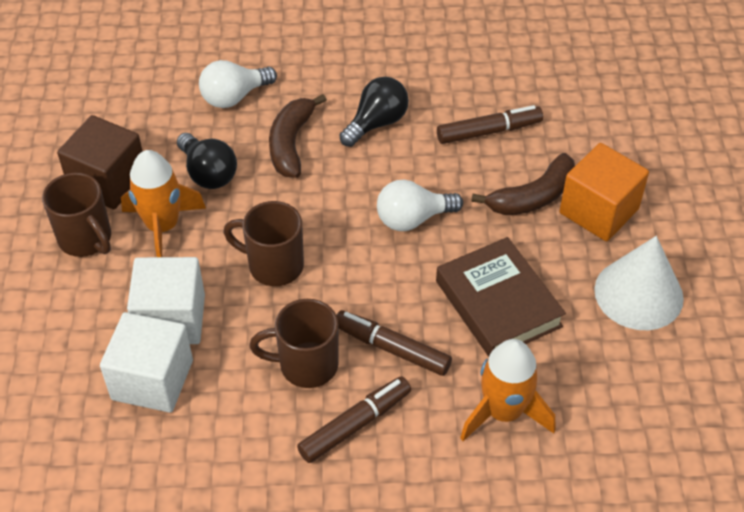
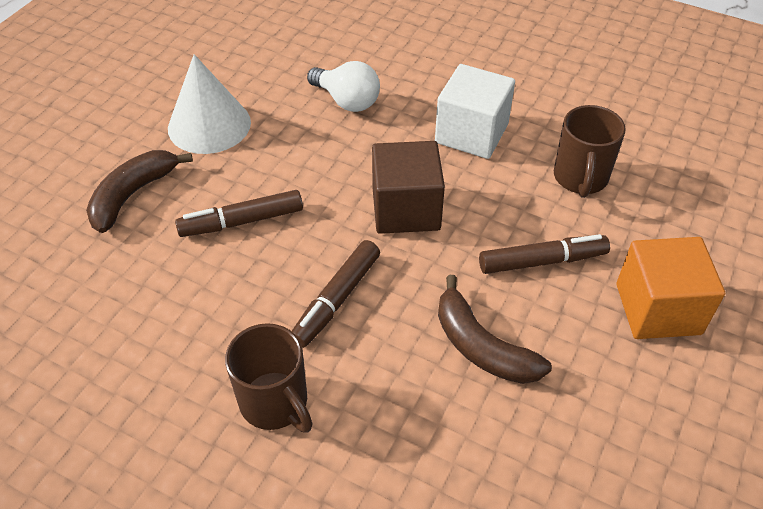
black light bulb: [177,133,237,189] [339,77,409,147] = 2 -> none = 0
brown book: [436,237,566,357] = 1 -> none = 0
brown mug: [42,173,111,257] [223,201,304,286] [249,299,339,388] = 3 -> [225,323,313,433] [554,105,626,198] = 2
orange rocket: [121,150,206,257] [460,339,555,441] = 2 -> none = 0
white cube: [100,312,193,413] [127,257,205,344] = 2 -> [435,64,515,159] = 1
white light bulb: [199,60,277,108] [377,180,463,231] = 2 -> [307,61,380,112] = 1

